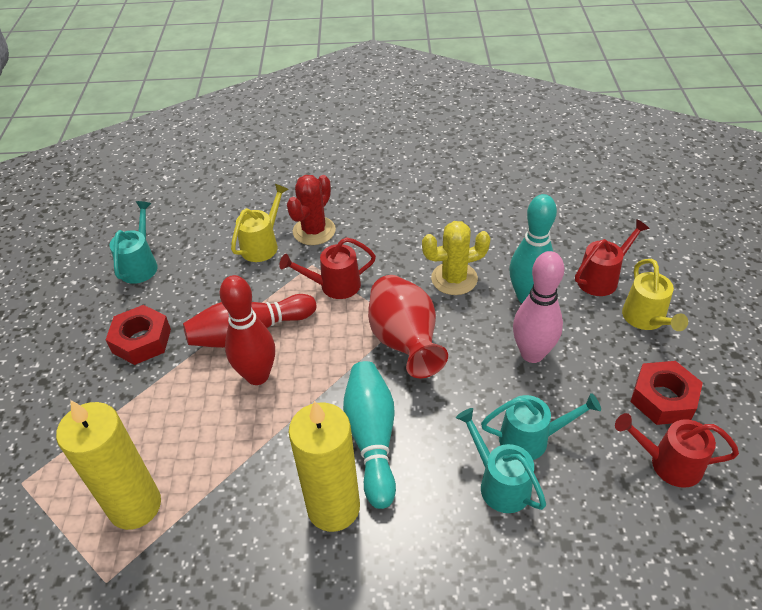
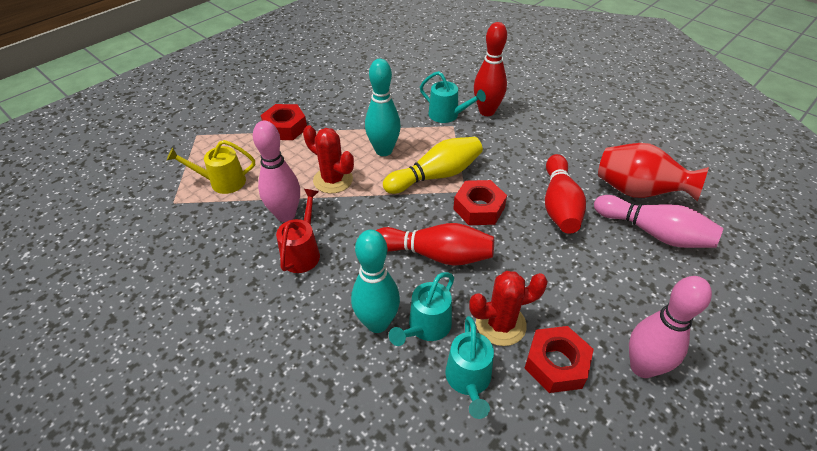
pink bowling pin: [513,251,564,363] = 1 -> [253,120,300,222] [594,195,723,248] [629,276,712,378] = 3
red bowling pin: [183,294,316,348] [220,275,275,385] = 2 -> [376,223,494,266] [474,22,507,116] [545,154,586,234] = 3
red cactus: [287,175,336,245] = 1 -> [303,125,354,193] [469,271,548,346] = 2
red nut: [106,305,171,365] [630,361,703,425] = 2 -> [260,104,307,140] [453,180,507,225] [525,326,594,393] = 3
red watering can: [279,237,376,299] [575,219,650,296] [615,413,739,488] = 3 -> [276,189,320,273] = 1
yellow bowling pin: none = 0 -> [383,137,483,194] = 1
yellow cactus: [422,221,491,295] = 1 -> none = 0
yellow candle: [56,400,161,530] [288,400,360,532] = 2 -> none = 0
yellow watering can: [231,184,288,262] [622,259,688,331] = 2 -> [167,140,255,194] = 1

